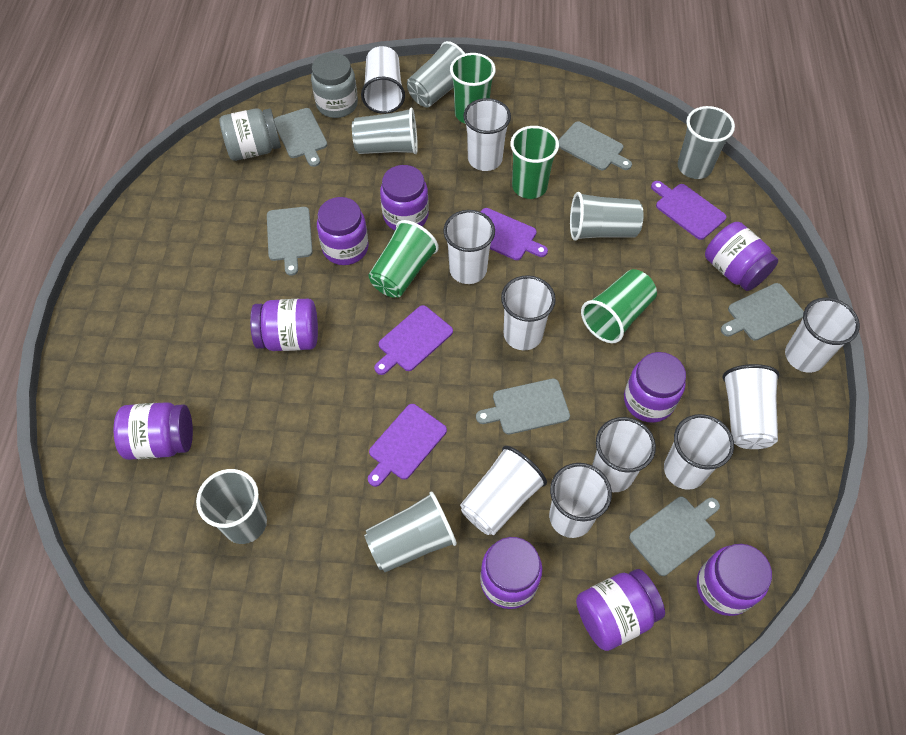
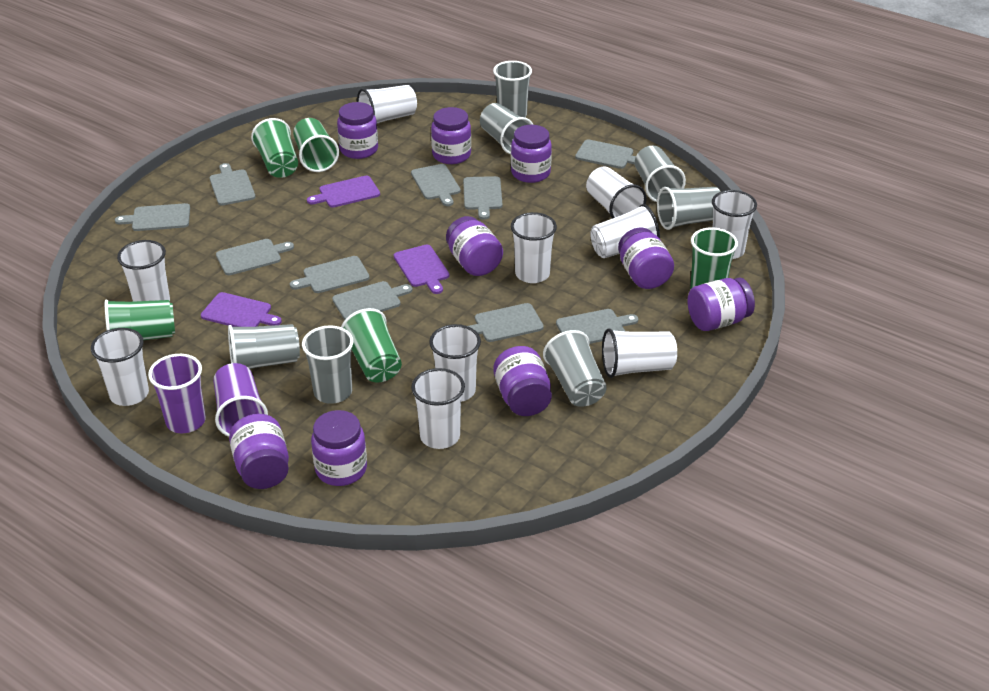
green cup: [368,220,439,297] [450,53,496,124] [511,126,559,199] [581,269,657,343] = 4 -> [105,300,175,340] [251,118,298,178] [293,118,339,172] [341,308,402,383] [690,227,738,289] = 5
grey cup: [196,469,267,544] [352,107,418,154] [364,491,457,572] [407,41,465,107] [570,192,643,241] [678,106,735,179] = 6 -> [228,324,300,369] [302,325,353,404] [480,103,534,154] [493,61,532,117] [543,330,607,407] [635,146,686,202] [657,187,721,230] = 7
grey cutting board: [267,207,313,276] [274,108,327,167] [476,378,570,435] [558,122,632,170] [629,497,720,576] [721,283,804,341] = 6 -> [115,203,190,231] [210,163,256,205] [216,239,294,275] [290,256,370,293] [332,281,412,320] [411,164,461,206] [463,176,503,220] [468,303,544,342] [556,309,638,344] [575,139,636,169] = 10
grey jar: [219,108,281,161] [311,53,358,118] = 2 -> none = 0
purple cup: none = 0 -> [148,354,206,433] [213,363,268,437] = 2
purple cutting board: [368,404,447,487] [374,305,453,375] [481,208,548,260] [651,181,727,240] = 4 -> [201,292,282,327] [307,176,380,208] [394,245,449,294] = 3

